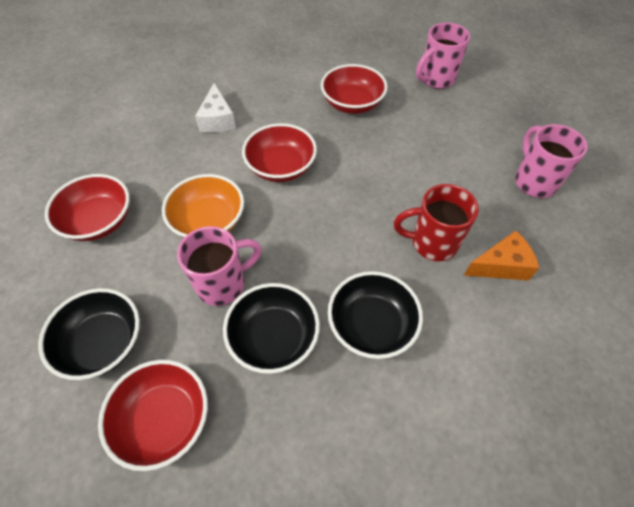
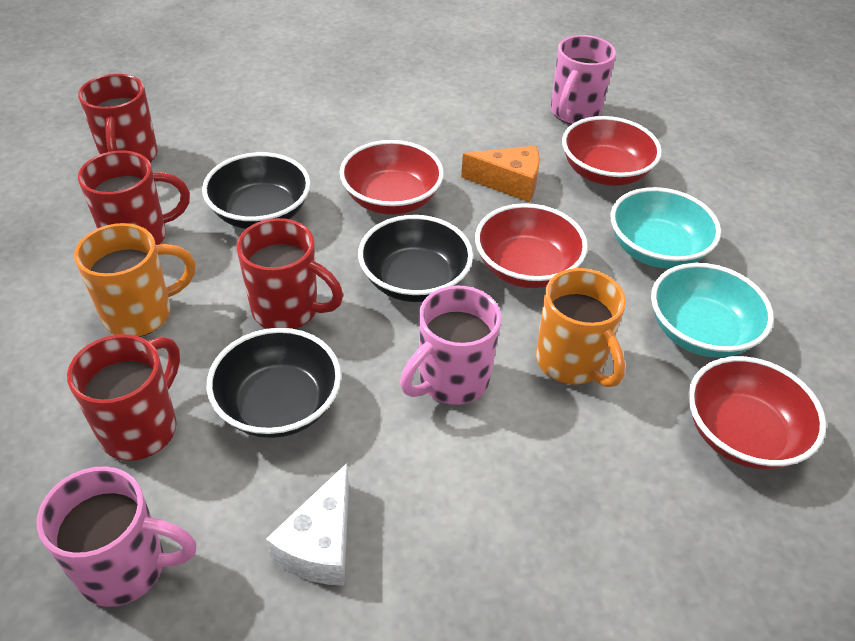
orange bowl: [162,174,244,237] = 1 -> none = 0
orange mug: none = 0 -> [74,223,195,337] [536,268,626,387] = 2
red mug: [394,184,479,261] = 1 -> [67,334,180,461] [78,74,158,163] [78,151,190,245] [237,218,343,329] = 4
turquoise bowl: none = 0 -> [610,187,721,269] [651,263,774,358] = 2

